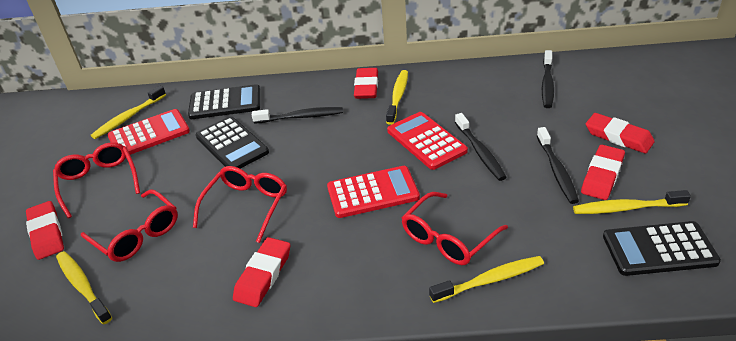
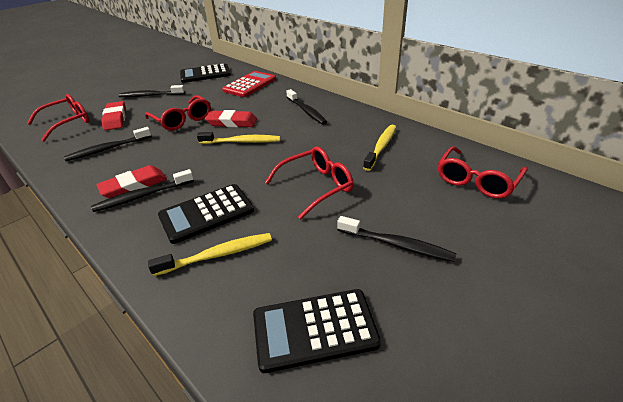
black toothbrush: [252,107,343,124] [455,113,507,181] [537,127,579,204] [542,50,554,108] = 4 -> [64,127,152,161] [91,169,194,212] [119,85,185,97] [286,89,327,125] [337,216,456,262] = 5
red calculator: [107,109,190,155] [327,166,420,218] [387,112,468,170] = 3 -> [222,71,276,97] = 1
red eraser: [26,201,64,260] [233,237,290,307] [354,68,378,99] [581,145,625,200] [586,113,655,154] = 5 -> [96,165,167,198] [101,101,126,130] [205,110,257,127] = 3
yellow toothbrush: [56,251,112,324] [91,86,166,139] [386,70,408,125] [429,256,544,303] [573,190,691,214] = 5 -> [148,233,272,276] [197,132,280,144] [363,125,396,171] = 3

